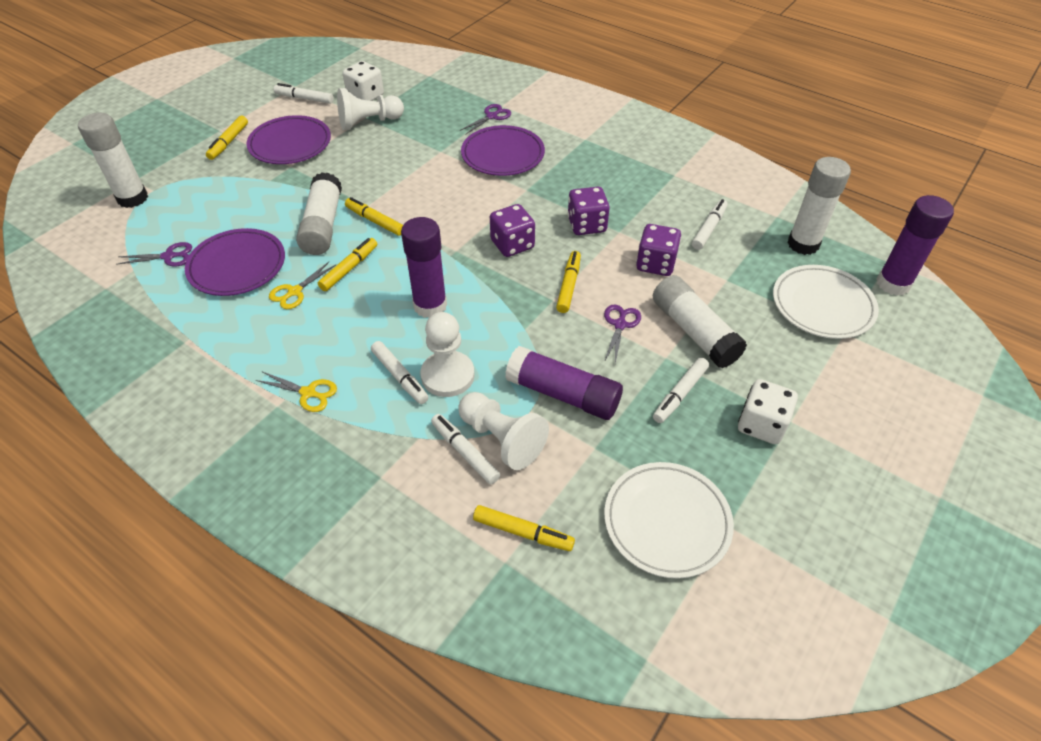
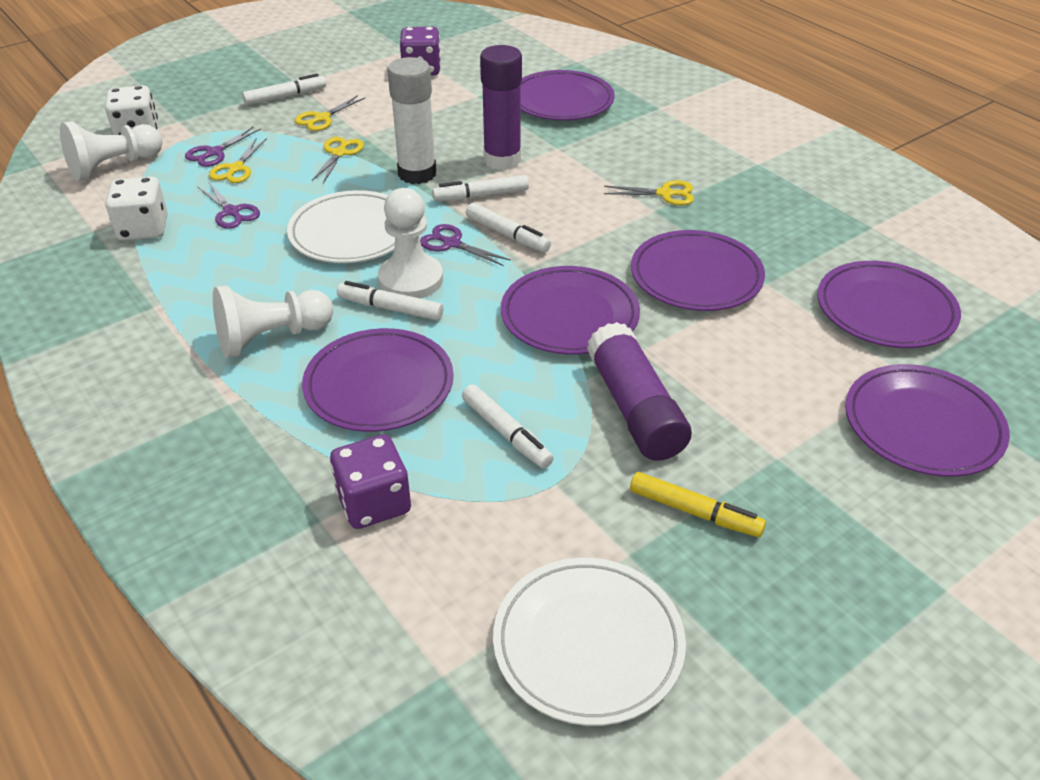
purple dice: [490,204,535,257] [568,187,610,235] [636,224,681,276] = 3 -> [330,434,411,529] [400,27,441,75] = 2
purple glue stick: [401,217,447,318] [505,346,623,420] [877,195,954,296] = 3 -> [480,45,522,170] [587,322,692,461] = 2
purple plate: [185,228,285,296] [246,115,331,164] [461,125,545,176] = 3 -> [302,328,454,432] [501,266,640,355] [520,70,615,121] [631,230,765,311] [817,261,961,348] [845,364,1010,477] = 6
white glue stick: [78,113,148,208] [296,172,342,255] [653,275,747,368] [787,157,851,255] = 4 -> [387,57,436,184] = 1
yellow marker: [206,116,248,160] [318,238,377,291] [345,197,403,236] [473,505,575,551] [556,251,581,313] = 5 -> [630,472,766,537] = 1
yellow scissors: [256,372,337,412] [269,261,336,309] = 2 -> [209,138,267,183] [295,95,365,131] [312,137,364,183] [604,180,694,205] = 4

